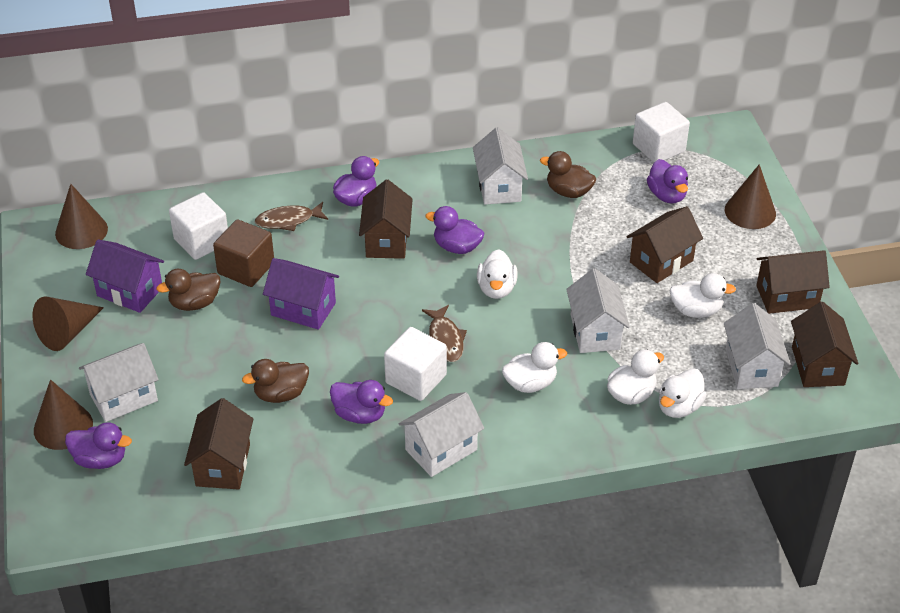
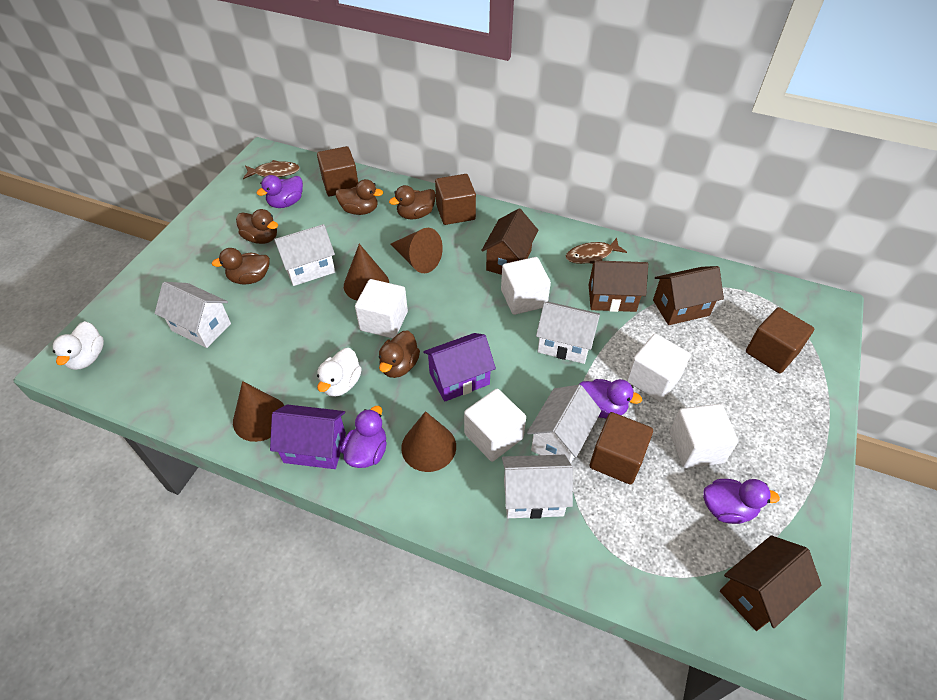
brown cube: [213,219,274,287] = 1 -> [317,146,358,196] [435,174,476,225] [590,412,653,485] [746,307,814,373] = 4
brown duck: [156,269,220,311] [242,359,309,403] [540,151,596,198] = 3 -> [212,248,270,285] [236,209,278,244] [336,179,383,215] [379,330,420,378] [389,185,436,219] = 5
brown house: [184,398,253,490] [359,179,413,259] [626,206,703,283] [756,250,830,314] [791,302,858,387] = 5 -> [481,209,539,275] [589,260,648,312] [653,266,724,325] [720,535,821,631] = 4
purple duck: [65,422,132,469] [330,380,393,424] [333,156,379,207] [425,206,484,254] [647,159,688,204] = 5 -> [257,175,303,208] [341,406,387,468] [579,379,642,418] [703,479,780,524] = 4
white cube: [169,192,228,260] [384,327,447,401] [633,102,690,163] = 3 -> [355,279,408,338] [464,389,526,462] [501,257,551,315] [626,334,691,402] [670,404,738,468] = 5
white duck: [477,249,518,299] [502,342,567,393] [607,349,664,405] [659,369,707,418] [669,273,736,318] = 5 -> [53,321,104,370] [317,348,362,397] = 2

